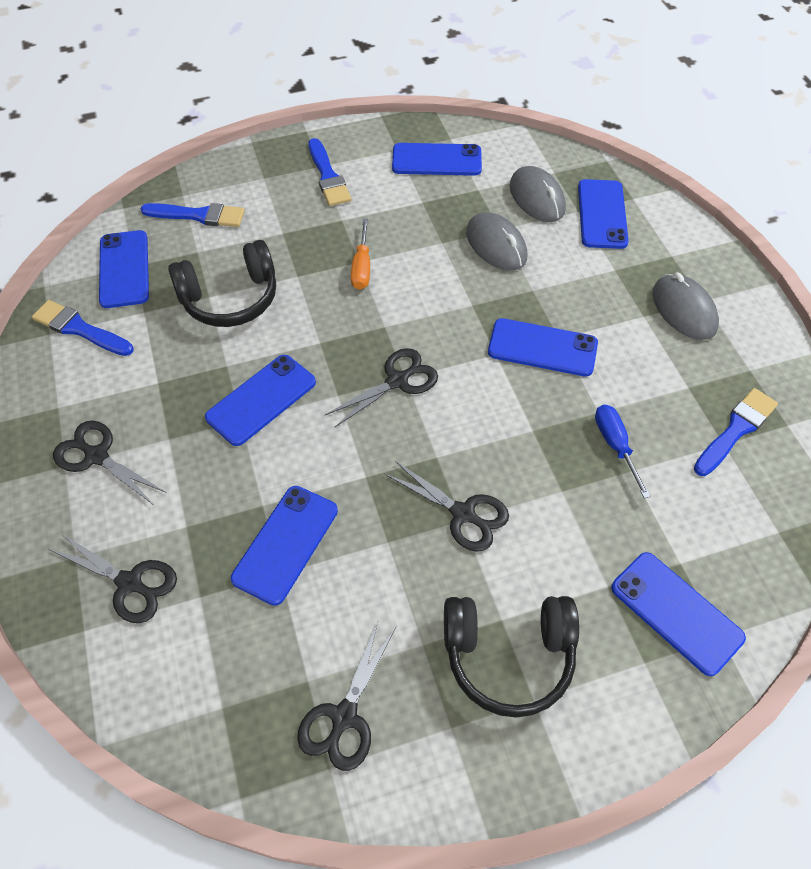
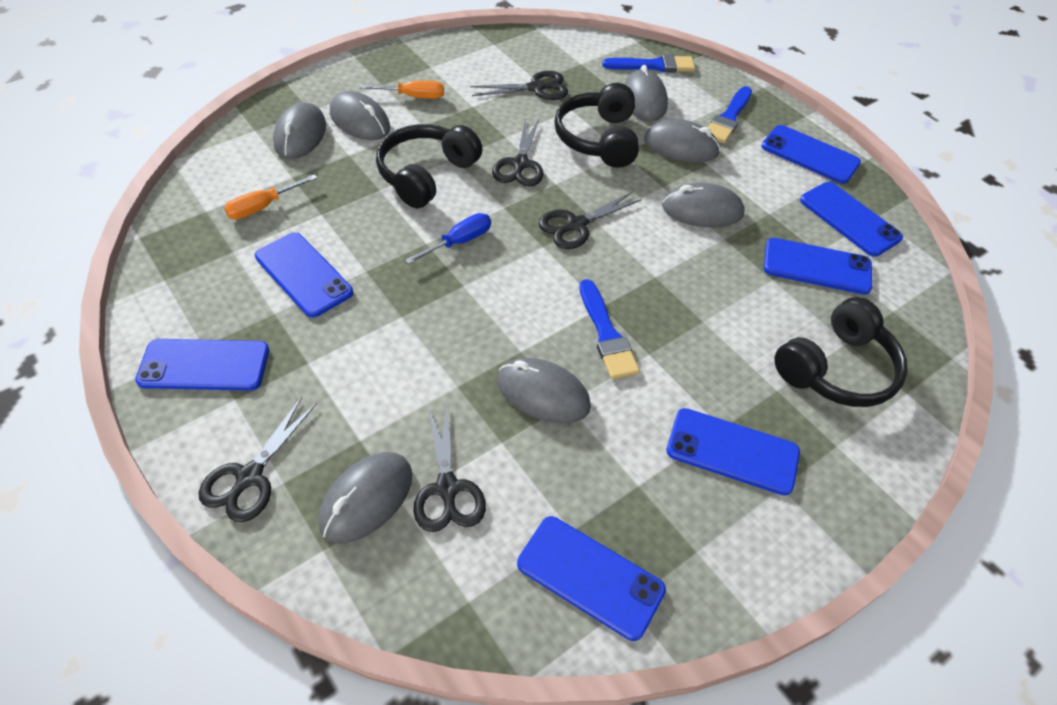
black headphones: [168,240,276,327] [444,596,579,718] = 2 -> [376,124,482,208] [554,83,639,168] [774,297,907,407] = 3
blue brush: [32,300,133,356] [141,203,245,227] [308,138,351,206] [694,388,778,476] = 4 -> [579,279,640,379] [602,54,695,72] [708,86,752,144] = 3
grey mouse: [466,212,527,270] [510,166,566,222] [653,272,719,340] = 3 -> [273,102,326,159] [319,452,413,543] [330,91,390,140] [497,358,591,423] [624,65,668,122] [644,119,720,163] [662,183,745,228] = 7
orange screwdriver: [351,219,370,290] = 1 -> [224,174,317,220] [359,81,444,99] = 2

